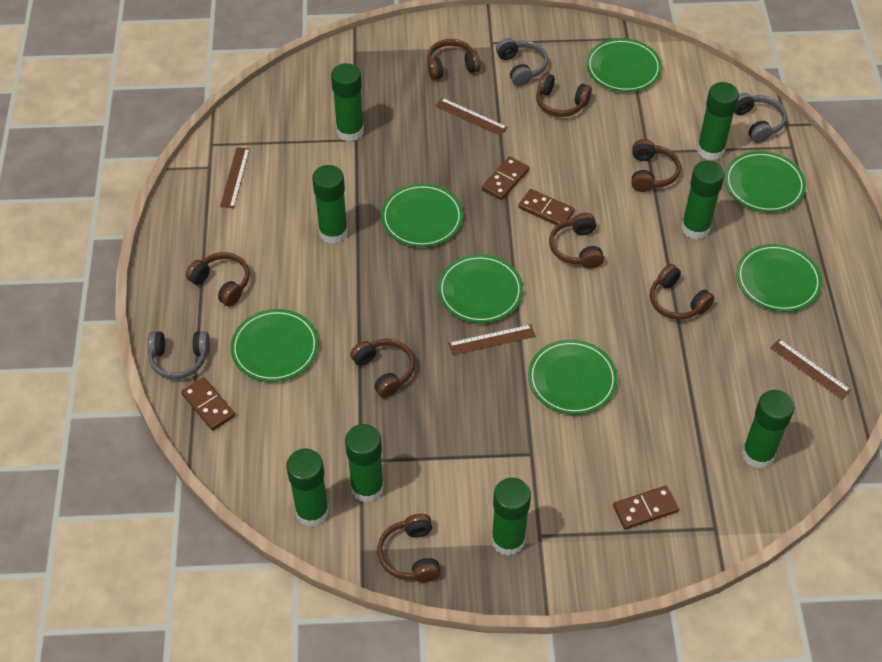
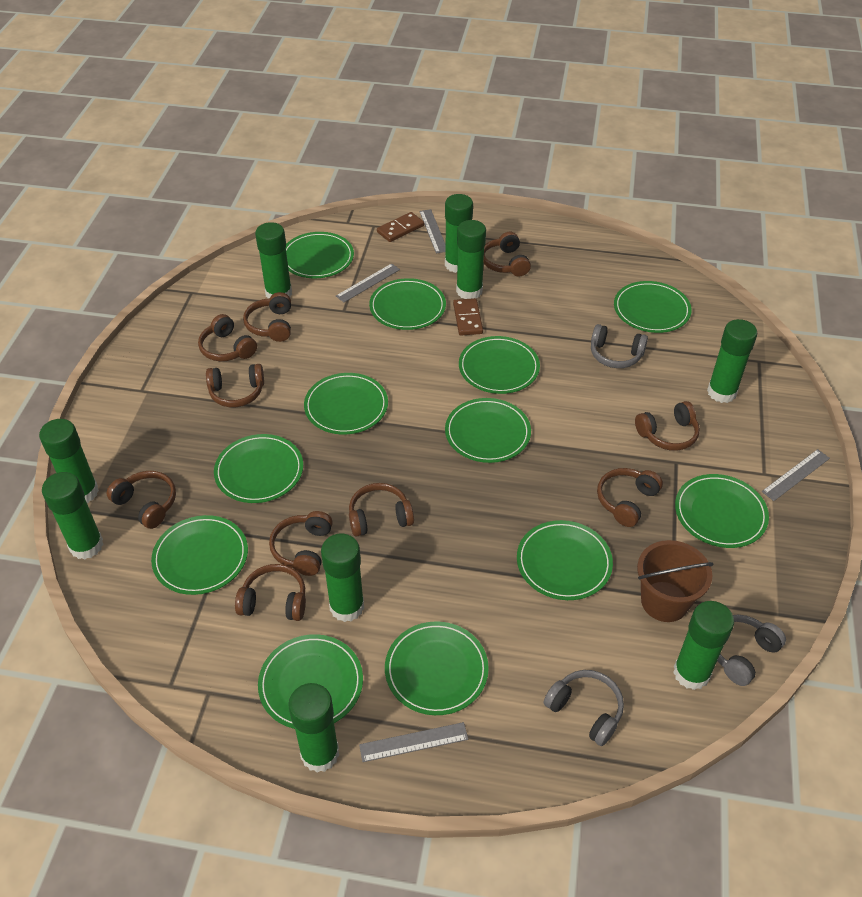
brown bucket: none = 0 -> [637,540,713,622] = 1
brown domino: [181,377,235,431] [482,156,529,200] [518,189,574,225] [613,486,679,529] = 4 -> [377,212,424,242] [453,298,483,336] = 2
brown headphones: [186,252,250,306] [350,339,415,398] [377,514,440,582] [427,39,480,80] [536,73,592,117] [549,213,604,269] [632,139,681,192] [650,264,714,320] = 8 -> [107,471,176,529] [198,314,257,361] [206,364,264,407] [235,564,306,621] [243,292,291,342] [269,511,333,576] [349,483,414,537] [484,232,531,276] [597,468,663,527] [635,401,700,451] = 10
brown ruler: [220,147,250,208] [435,98,508,136] [448,324,535,355] [770,339,851,399] = 4 -> none = 0
green glue stick: [286,449,329,527] [312,165,348,244] [331,63,364,142] [345,424,384,503] [491,478,531,556] [681,161,725,239] [697,82,739,161] [742,390,795,469] = 8 -> [39,419,99,503] [42,472,104,560] [255,222,292,298] [288,683,339,772] [321,534,364,622] [445,194,473,273] [456,220,486,299] [673,601,734,690] [707,319,757,403] = 9
green plate: [231,309,319,382] [381,183,463,247] [438,254,523,323] [528,339,618,415] [586,38,662,92] [725,151,806,213] [736,244,822,312] = 7 -> [151,515,248,595] [214,434,303,503] [258,634,363,729] [286,232,354,278] [304,373,388,435] [369,278,446,330] [385,621,489,715] [445,398,531,463] [459,336,540,394] [517,520,613,600] [614,281,692,333] [675,474,769,548] = 12
grey ruler: none = 0 -> [336,263,400,302] [359,722,468,762] [419,209,446,253] [762,449,830,501] = 4

